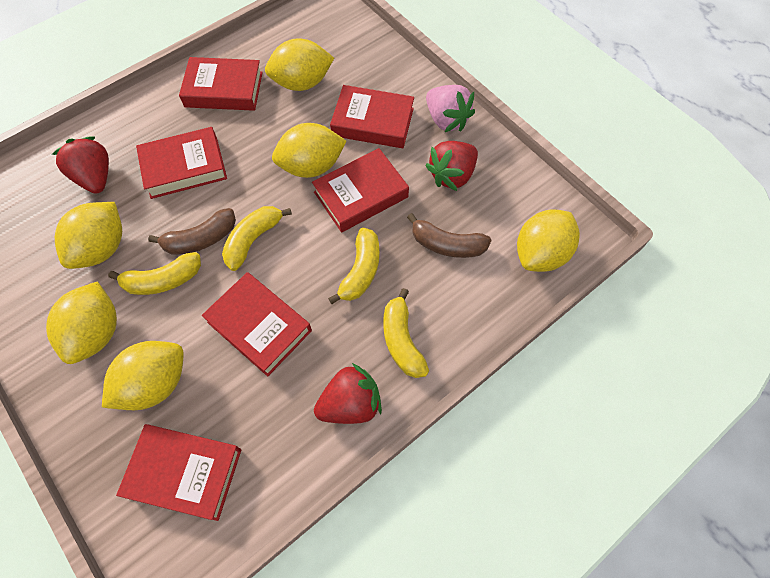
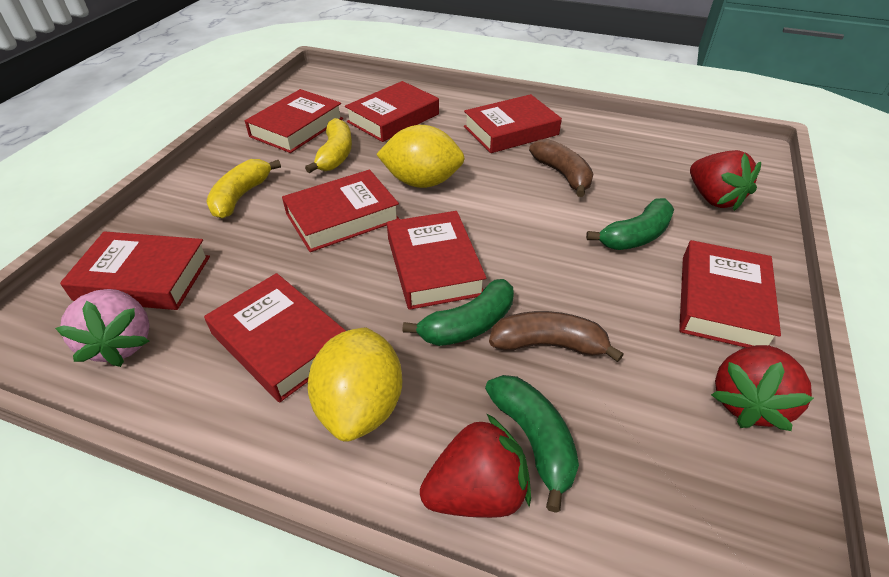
green banana: none = 0 -> [402,279,514,346] [485,375,579,513] [586,198,674,250] = 3
red book: [116,424,241,521] [136,127,227,199] [179,57,263,111] [202,272,312,376] [312,148,409,232] [330,85,414,148] = 6 -> [60,231,210,310] [204,273,346,402] [245,89,343,153] [282,169,400,252] [345,81,439,142] [387,211,486,310] [464,94,562,153] [679,240,781,348] = 8
yellow banana: [108,252,201,295] [222,206,292,271] [328,228,379,304] [383,288,429,378] = 4 -> [206,159,281,219] [305,118,352,173] = 2
yellow lemon: [46,281,117,364] [55,202,122,269] [102,341,184,410] [265,38,334,91] [272,123,347,178] [517,209,580,272] = 6 -> [308,328,402,442] [376,125,465,188] = 2

